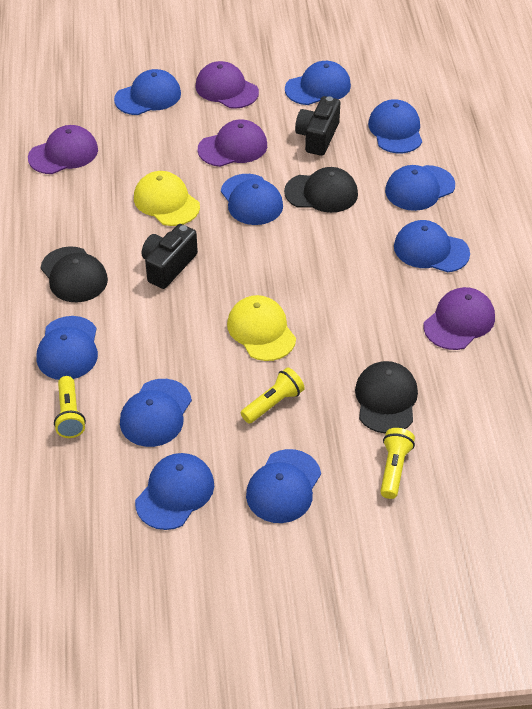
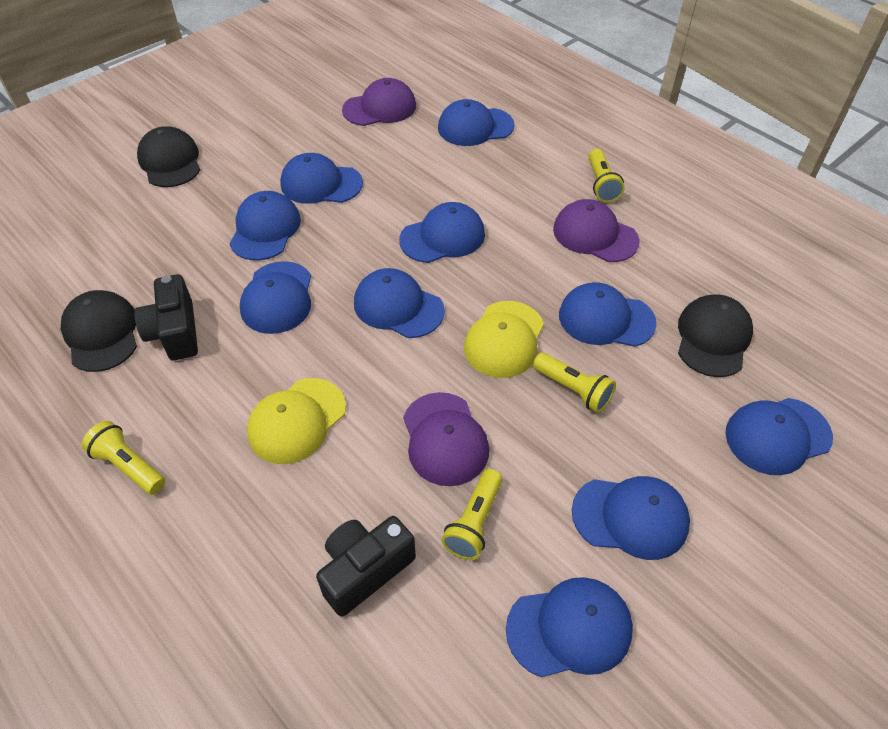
purple cap: [28,125,98,174] [195,61,259,109] [198,120,267,167] [423,287,495,350] = 4 -> [342,78,416,126] [403,392,489,486] [553,199,640,262] = 3
yellow flashlight: [54,376,86,438] [241,367,305,424] [380,428,415,499] = 3 -> [82,421,165,495] [441,469,503,560] [533,353,616,413] [588,149,625,203] = 4

